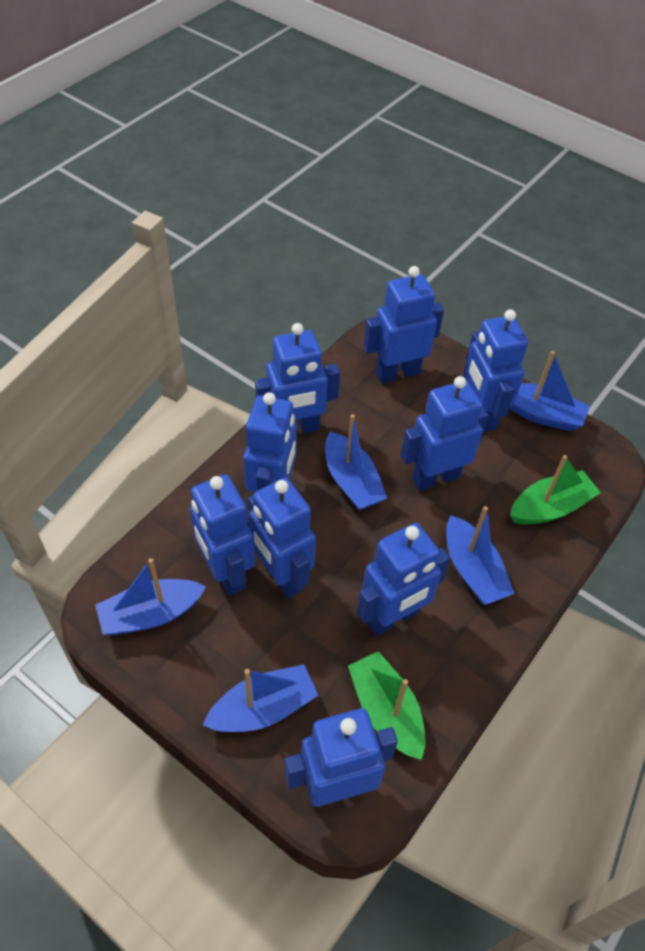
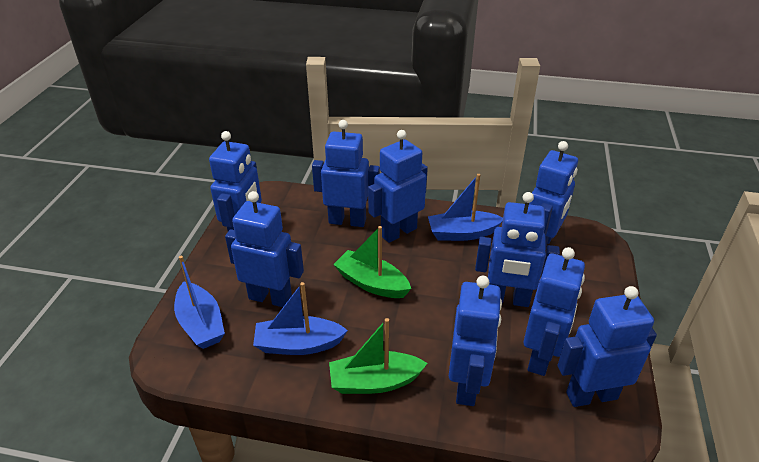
blue boat: [95,558,206,635] [203,664,319,732] [325,414,387,511] [446,506,515,605] [509,351,590,431] = 5 -> [174,256,225,349] [253,282,348,355] [428,174,503,241] = 3

